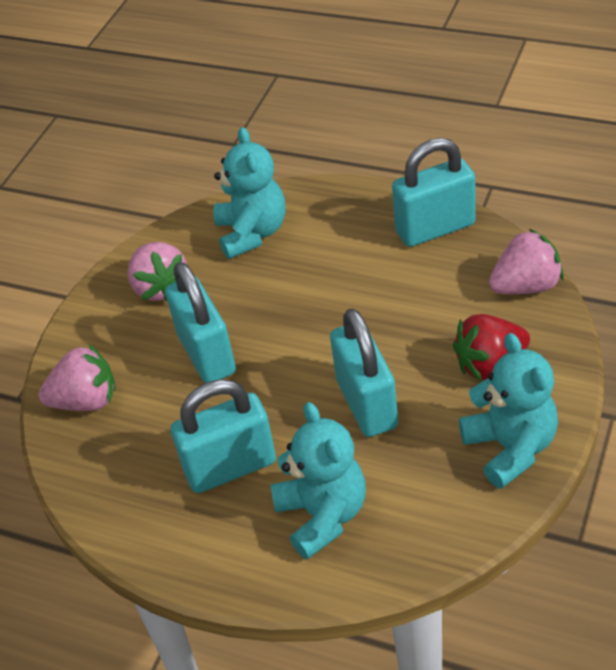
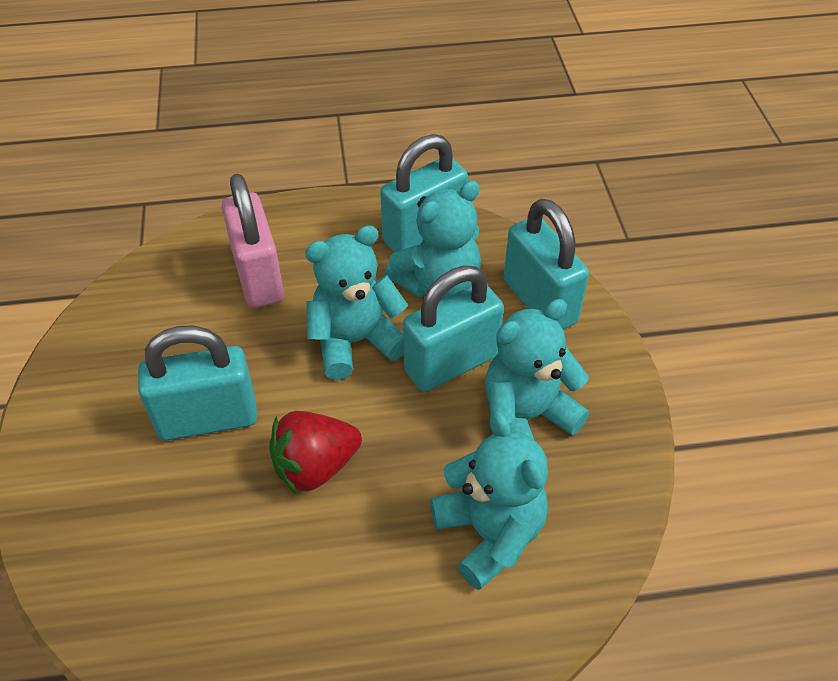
pink padlock: none = 0 -> [222,174,284,308] = 1
pink strawberry: [39,344,116,411] [127,242,187,301] [489,229,564,294] = 3 -> none = 0
turquoise teddy bear: [213,127,285,259] [271,402,366,560] [459,333,558,489] = 3 -> [305,225,408,380] [385,181,481,300] [430,412,548,590] [485,299,589,439] = 4

